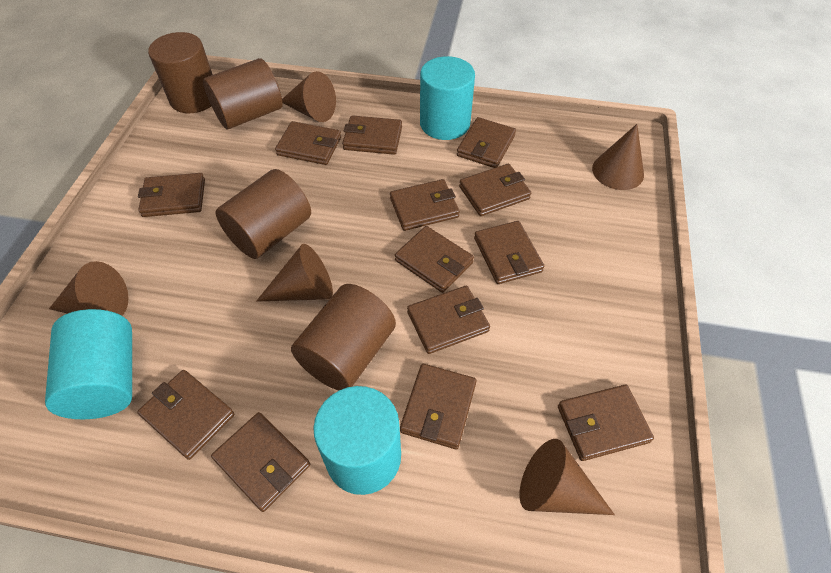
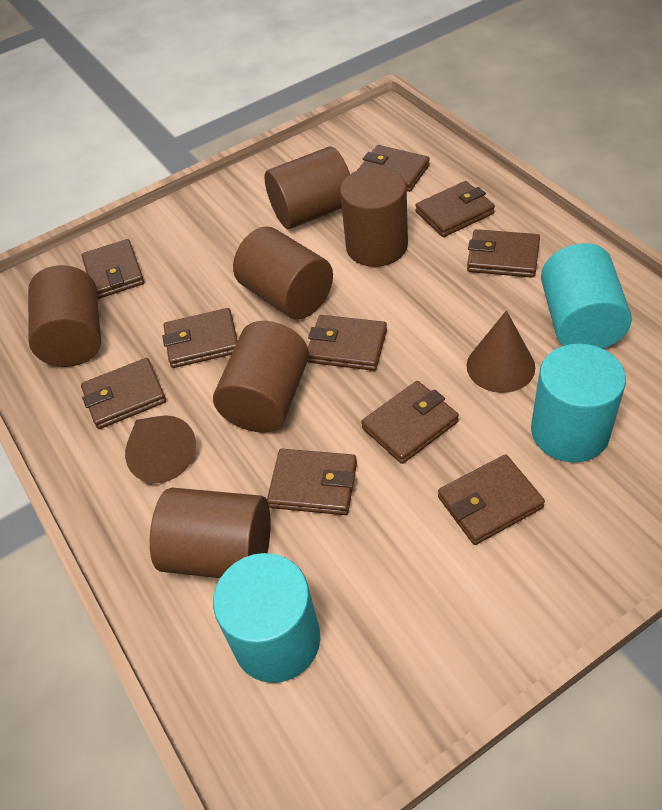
brown cone: [49,261,128,316] [256,244,333,302] [282,71,336,122] [519,439,615,515] [592,124,644,190] = 5 -> [125,415,196,483] [467,310,535,393] = 2
brown cylinder: [148,32,213,113] [203,58,283,129] [216,169,311,259] [291,284,396,391] = 4 -> [28,265,101,367] [150,488,271,578] [213,321,309,433] [233,226,333,319] [264,146,350,229] [340,167,408,267] = 6
brown wallet: [137,370,235,460] [138,173,205,217] [211,412,310,512] [275,121,341,165] [342,115,402,155] [390,179,460,231] [395,226,474,293] [400,364,477,449] [407,286,490,354] [457,117,516,168] [459,163,531,216] [474,221,544,284] [558,385,654,461] = 13 -> [81,358,166,429] [82,239,144,299] [163,308,238,368] [267,449,357,515] [307,315,387,371] [357,145,430,192] [361,381,459,464] [415,181,495,237] [438,454,545,545] [467,229,540,278] = 10

